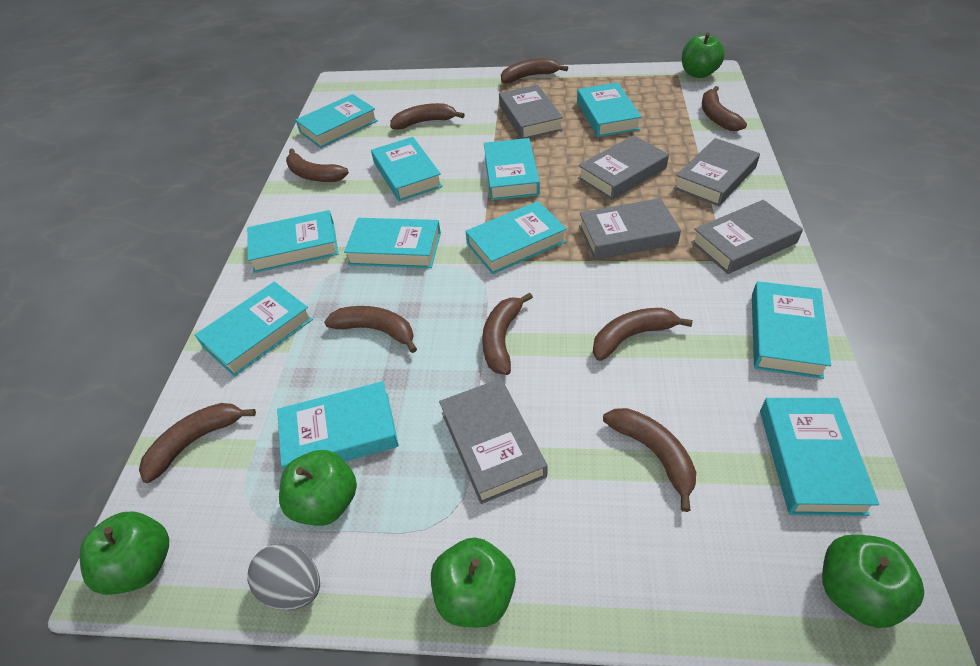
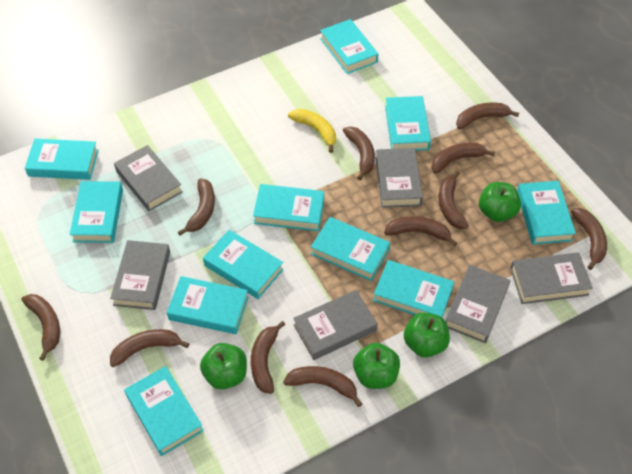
brown banana: [139,403,256,483] [286,148,349,182] [324,306,417,353] [390,103,465,130] [482,292,533,375] [501,58,568,83] [593,308,693,361] [603,408,696,512] [702,86,747,131] = 9 -> [22,294,60,361] [110,329,190,367] [178,178,215,236] [251,321,286,394] [283,366,362,407] [343,126,375,180] [384,216,457,246] [431,142,495,174] [439,171,469,229] [456,103,519,129] [571,208,607,270] = 11
green apple: [80,512,169,595] [279,450,357,526] [431,538,516,628] [682,32,725,78] [822,535,924,628] = 5 -> [200,343,247,389] [353,343,400,389] [404,313,450,358] [479,182,521,222] = 4
grey egg: [247,543,320,610] = 1 -> none = 0
yellow banana: none = 0 -> [288,109,336,153] = 1

